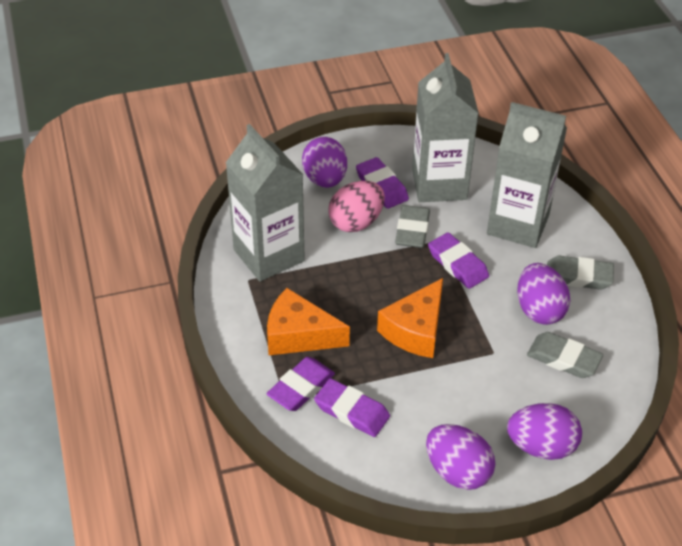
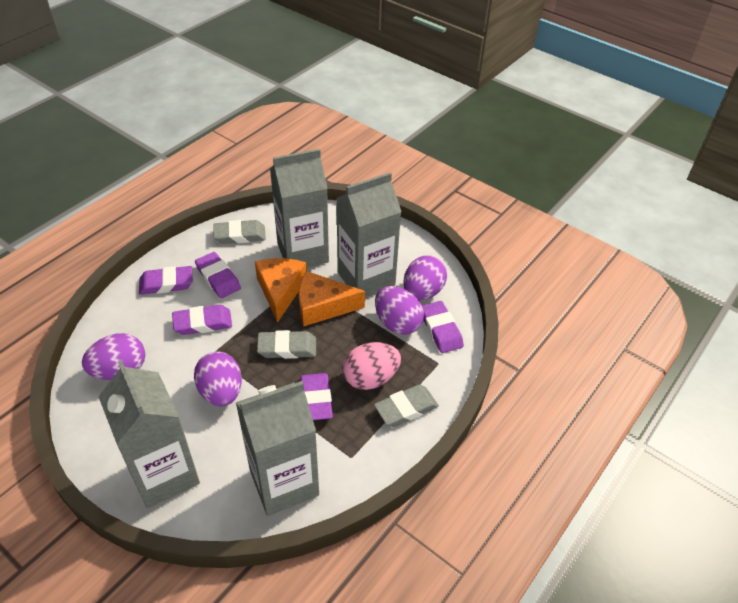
grey carton: [226,124,305,282] [412,53,479,202] [487,102,567,248] = 3 -> [98,360,200,508] [236,381,319,516] [270,149,329,267] [336,172,402,297] = 4
purple eraser: [266,357,335,411] [314,378,390,437] [356,157,409,209] [428,232,489,289] = 4 -> [139,266,193,295] [172,305,232,335] [195,252,241,298] [300,373,333,420] [422,301,464,353] = 5

